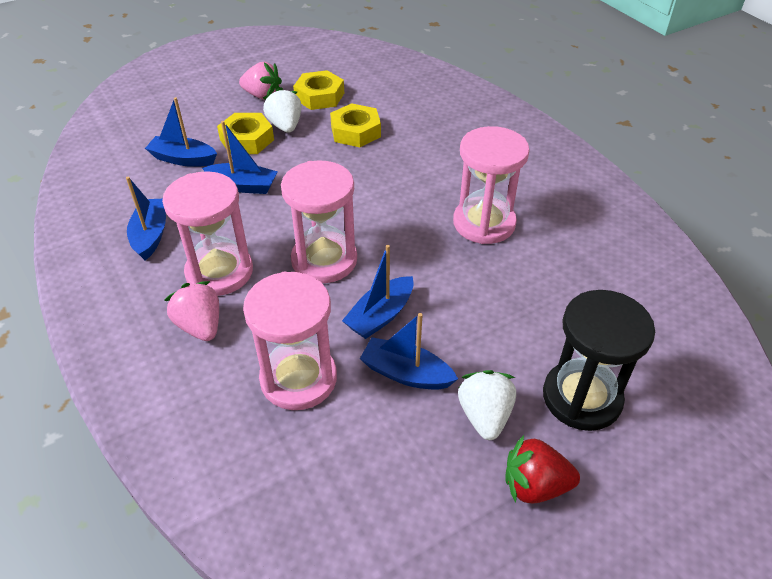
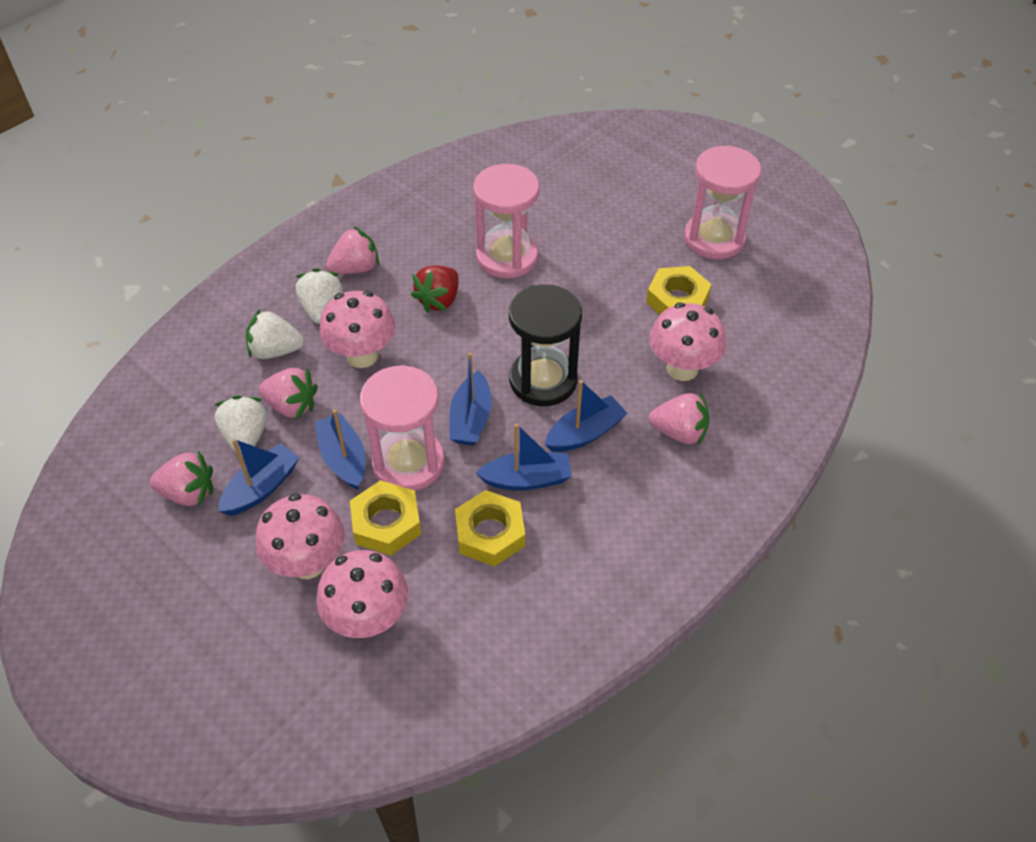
pink hourglass: [162,171,253,296] [243,272,337,410] [281,160,357,283] [453,126,530,244] = 4 -> [360,365,445,491] [473,164,539,278] [684,145,761,259] = 3
pink mushroom: none = 0 -> [255,494,344,579] [316,550,408,638] [319,291,395,368] [649,302,726,381] = 4
pink strawberry: [164,281,219,341] [239,62,282,100] = 2 -> [150,450,213,507] [259,368,318,419] [326,226,379,274] [649,393,709,446] = 4
white strawberry: [263,87,302,133] [458,370,516,440] = 2 -> [215,396,267,455] [246,309,304,359] [295,268,342,324] = 3

